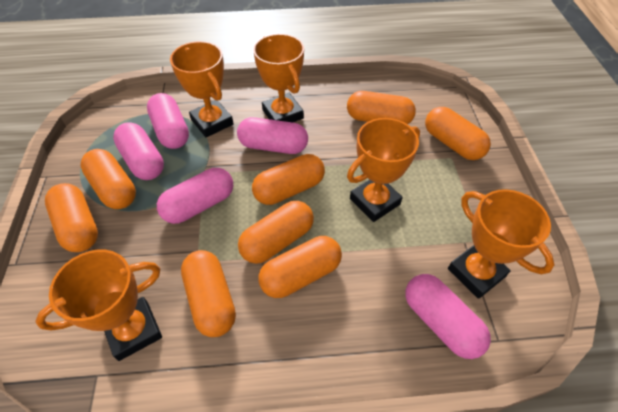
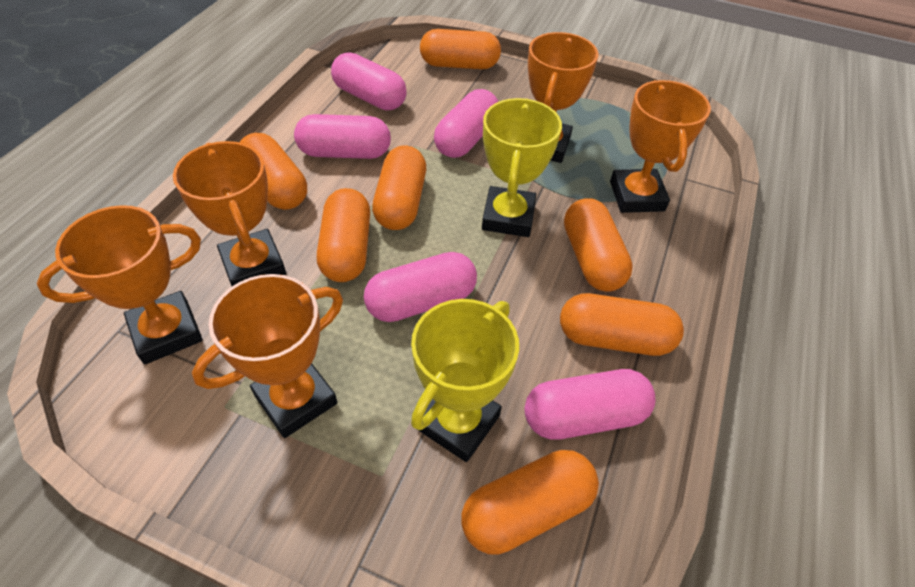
orange capsule: [45,183,98,252] [81,149,136,209] [181,250,236,337] [238,201,314,264] [252,154,325,205] [259,236,342,298] [347,91,416,124] [425,107,491,160] = 8 -> [239,133,307,210] [317,188,370,282] [372,145,426,230] [420,29,501,69] [461,450,599,555] [560,293,684,356] [564,198,633,292] = 7
yellow trophy: none = 0 -> [411,299,519,462] [482,98,562,237] = 2

